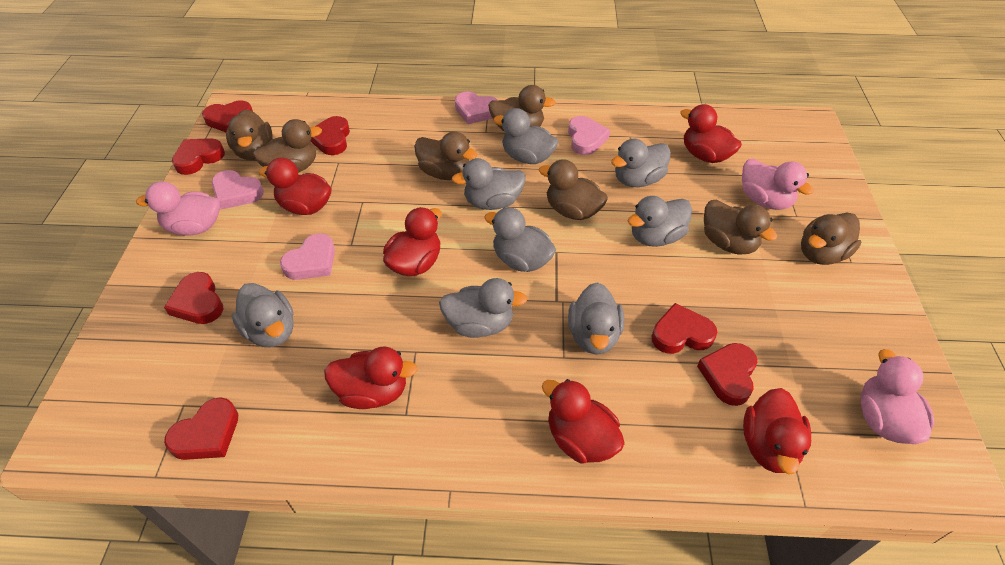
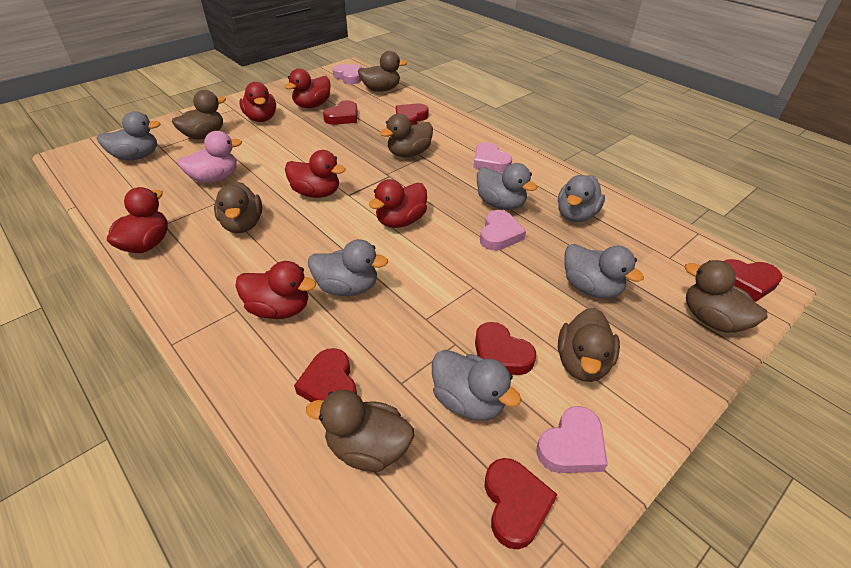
grey duck: [232,283,294,347] [439,278,527,338] [452,158,526,210] [484,207,556,272] [493,108,559,164] [568,282,624,354] [611,139,671,187] [628,196,692,247] = 8 -> [97,111,160,160] [308,239,388,296] [432,350,521,421] [477,163,537,210] [558,175,605,222] [564,244,644,299] = 6
pink duck: [136,181,220,236] [742,159,814,210] [861,349,935,444] = 3 -> [177,131,242,183] = 1
red heart: [164,272,223,324] [164,397,238,460] [172,138,225,175] [202,100,253,132] [310,116,350,155] [652,303,717,354] [697,343,757,406] = 7 -> [294,348,357,402] [323,100,358,125] [396,103,429,125] [475,322,536,375] [485,458,558,549] [724,259,783,301] = 6

